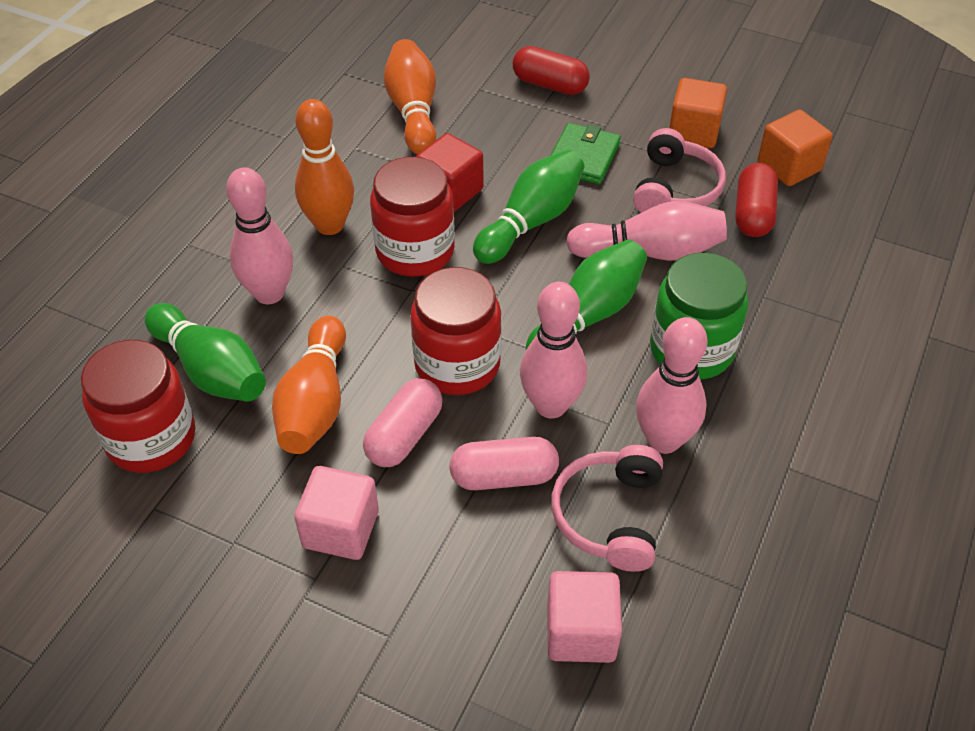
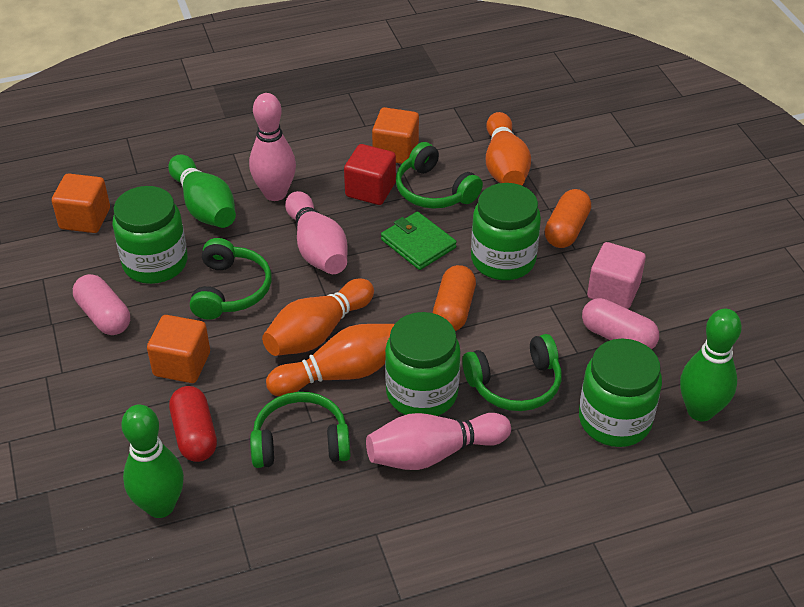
green headphones: none = 0 -> [190,238,271,320] [250,392,350,468] [396,142,483,209] [462,334,562,411] = 4
green jar: [650,253,748,380] = 1 -> [112,186,187,284] [385,312,460,416] [471,183,541,280] [579,339,662,447] = 4
orange capsule: none = 0 -> [433,265,476,331] [545,189,591,248] = 2
orange cube: [669,78,727,148] [757,110,833,186] = 2 -> [52,173,110,233] [147,315,210,383] [372,107,419,164] = 3
pink bowling pin: [226,168,293,304] [520,282,587,418] [566,201,727,261] [636,317,707,454] = 4 -> [249,93,296,201] [285,191,348,274] [366,413,511,470] = 3
pink cube: [294,466,379,560] [547,571,622,663] = 2 -> [587,242,646,309] = 1
pink headphones: [551,445,663,572] [633,128,726,213] = 2 -> none = 0
red capsule: [513,46,590,95] [735,163,778,237] = 2 -> [169,386,217,462] = 1
red jar: [81,340,195,473] [370,157,455,277] [410,267,502,395] = 3 -> none = 0

